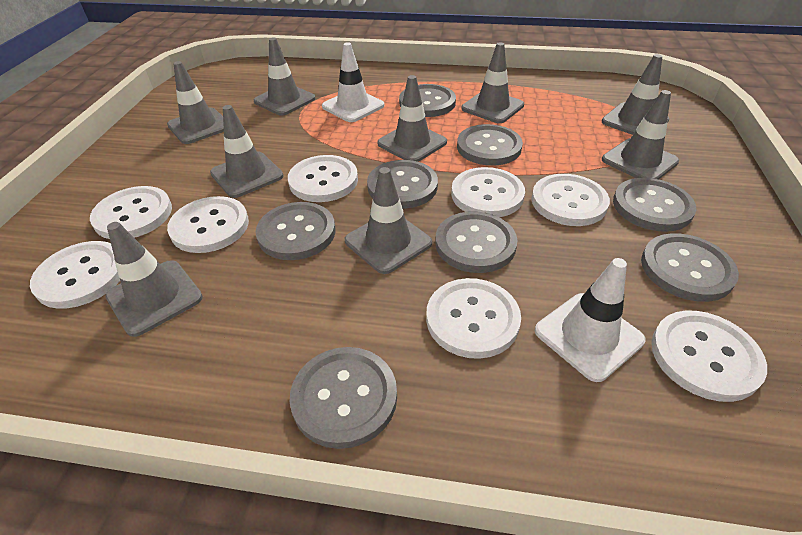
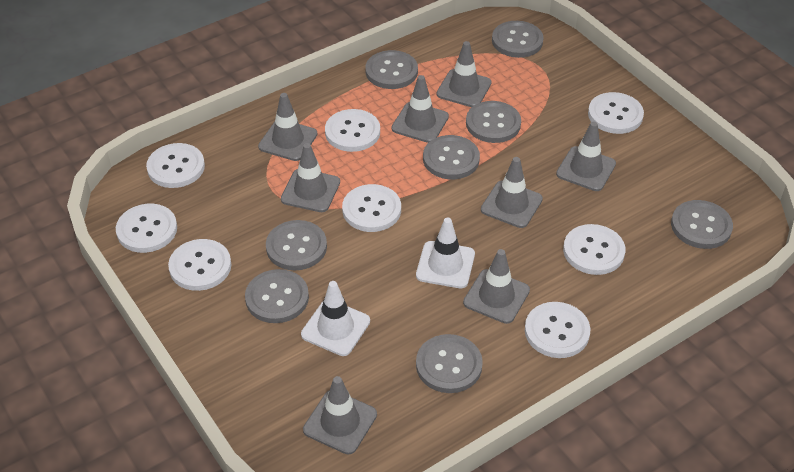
grey traffic cone: [105,222,203,337] [167,61,224,144] [210,105,283,198] [254,37,316,115] [345,167,432,274] [377,75,447,162] [461,42,524,123] [602,54,670,135] [602,90,679,179] = 9 -> [258,93,318,161] [281,143,340,212] [303,376,377,455] [392,75,449,143] [436,41,492,107] [463,249,530,324] [481,157,543,228] [556,121,616,191] = 8

